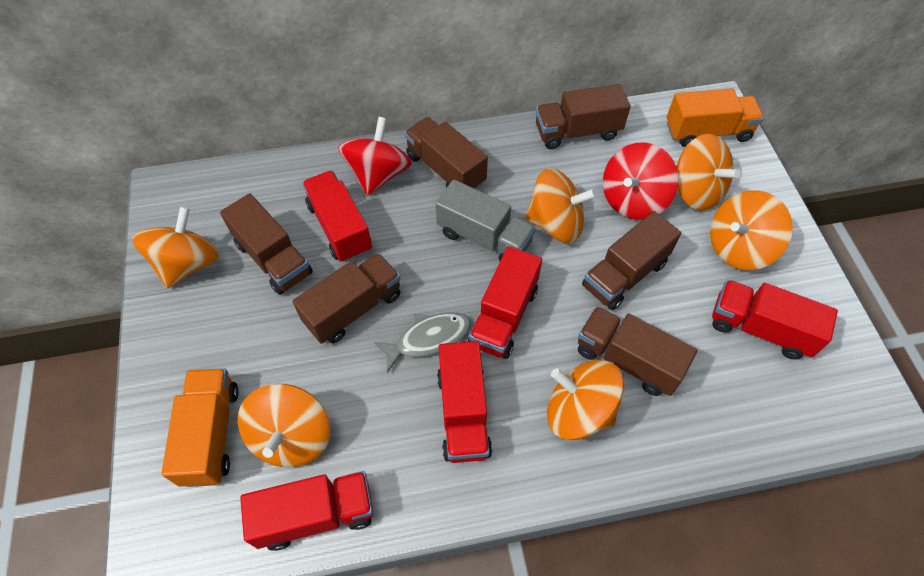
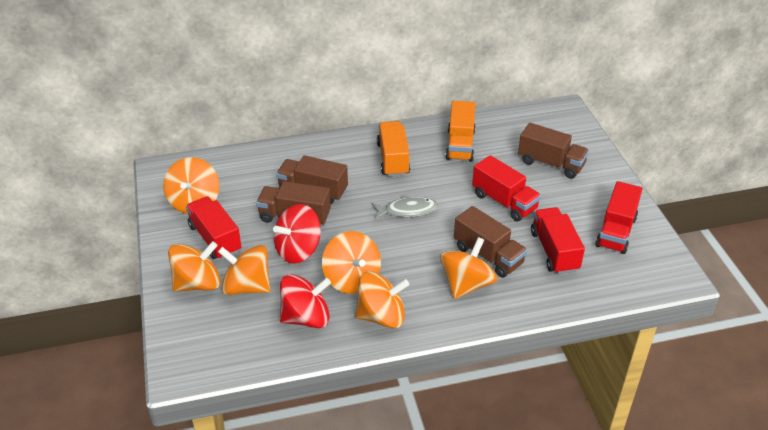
brown truck: [220,193,313,295] [293,253,401,344] [404,117,488,189] [536,84,631,149] [578,306,697,396] [582,211,682,310] = 6 -> [256,181,331,225] [276,155,348,204] [454,206,527,278] [518,123,589,179] = 4
grey truck: [436,180,536,261] = 1 -> none = 0
red truck: [240,471,373,551] [302,170,372,262] [437,341,492,463] [468,246,542,359] [712,280,838,360] = 5 -> [186,196,241,260] [472,155,541,221] [531,207,585,274] [595,181,642,254] = 4

